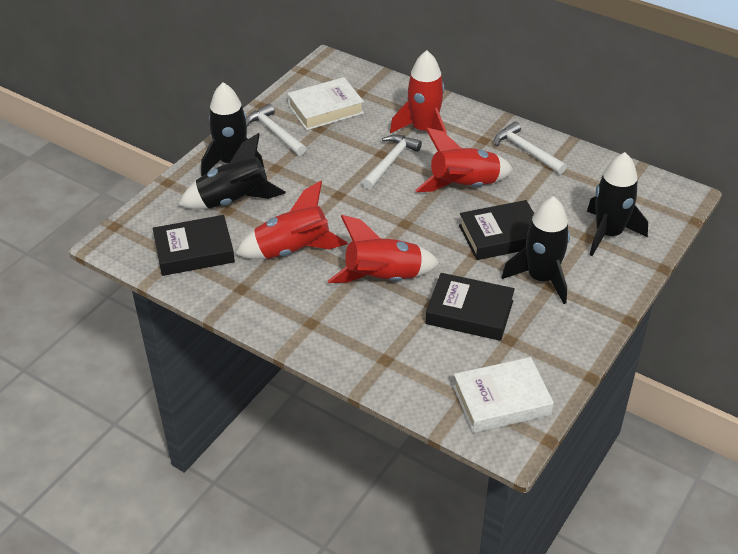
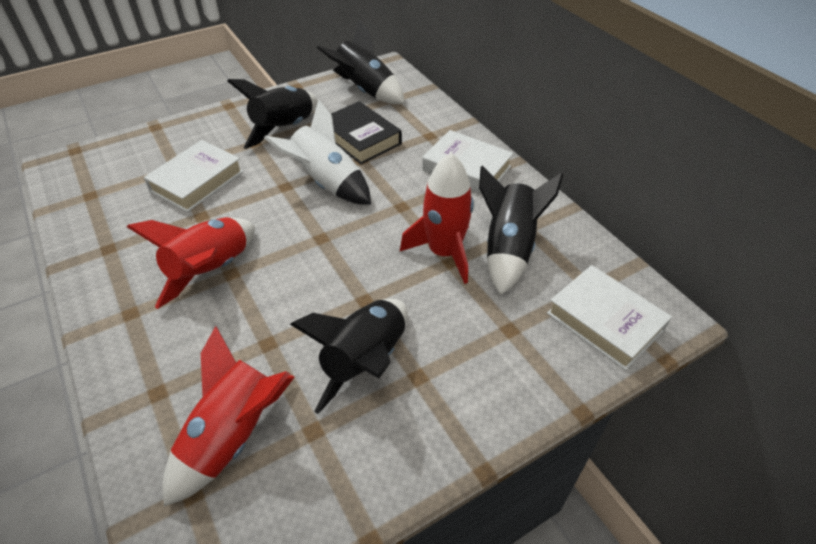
black book: [153,215,235,276] [426,273,515,341] [459,200,534,260] = 3 -> [331,101,402,164] = 1
red rocket: [235,181,348,259] [328,215,440,283] [390,50,447,134] [415,128,513,192] = 4 -> [127,217,255,309] [162,326,295,506] [400,153,474,284] = 3
white book: [287,77,364,130] [453,357,554,433] = 2 -> [144,140,243,212] [422,130,513,194] [547,265,672,370] = 3
white hammer: [246,104,306,156] [362,135,422,190] [494,121,567,174] = 3 -> none = 0
white rocket: none = 0 -> [264,99,371,204] = 1

